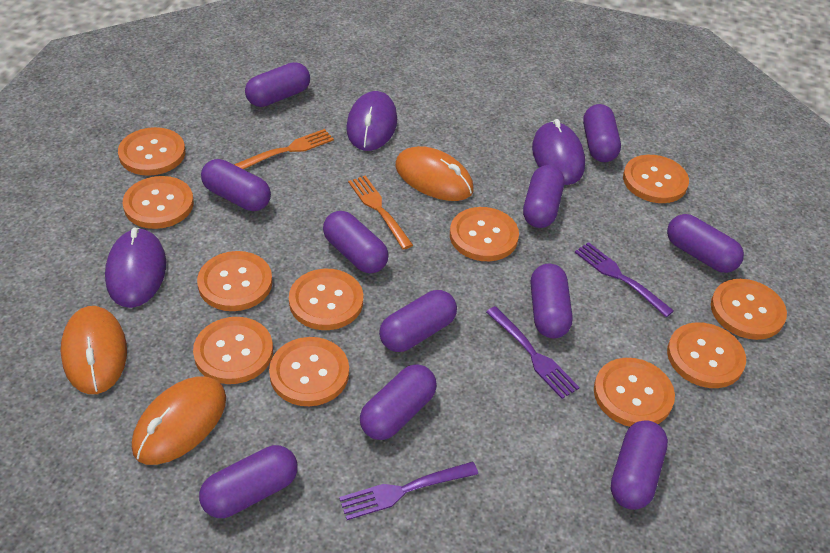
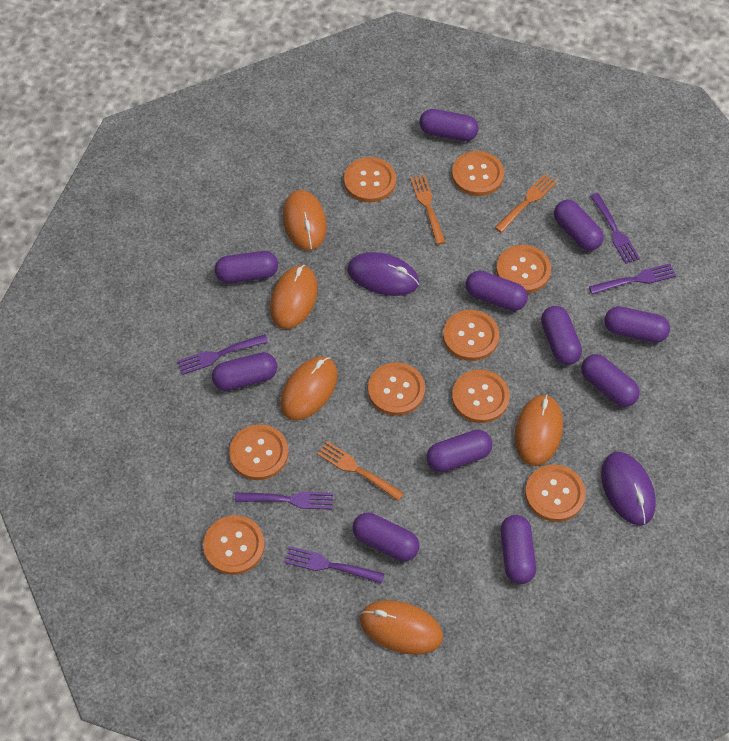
orange button: [118,127,185,176] [123,176,194,229] [193,317,273,384] [197,251,272,311] [269,337,349,406] [289,269,363,330] [450,207,519,261] [594,358,675,427] [623,155,689,203] [667,322,746,388] [711,279,787,340] = 11 -> [203,515,265,575] [229,424,288,480] [344,157,396,203] [368,362,425,416] [443,310,499,361] [452,151,504,196] [452,370,510,423] [496,245,551,293] [525,464,586,522] = 9
orange fork: [234,129,334,169] [348,176,413,250] = 2 -> [317,441,404,501] [410,175,446,245] [495,174,557,233] = 3
orange mouse: [61,306,127,394] [132,376,226,465] [395,146,474,201] = 3 -> [270,265,318,329] [280,357,338,420] [283,190,327,251] [360,600,443,655] [515,394,563,466] = 5
purple fork: [339,461,478,520] [486,306,580,399] [575,242,674,317] = 3 -> [177,334,268,375] [235,492,333,509] [284,546,385,584] [589,263,676,294] [590,193,640,264] = 5
purple mouse: [105,228,166,308] [346,91,397,151] [532,119,585,185] = 3 -> [347,252,419,296] [601,452,656,525] = 2

